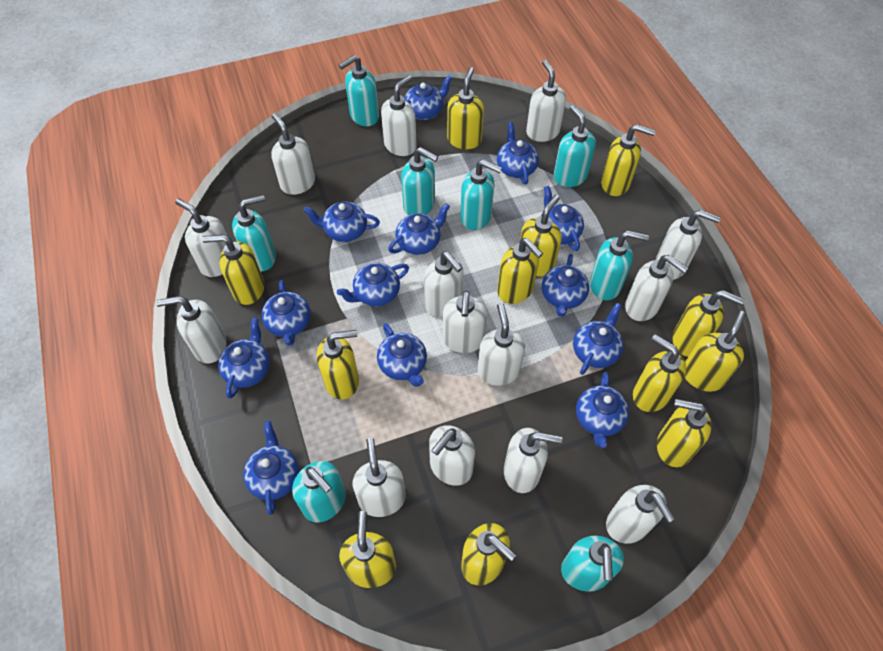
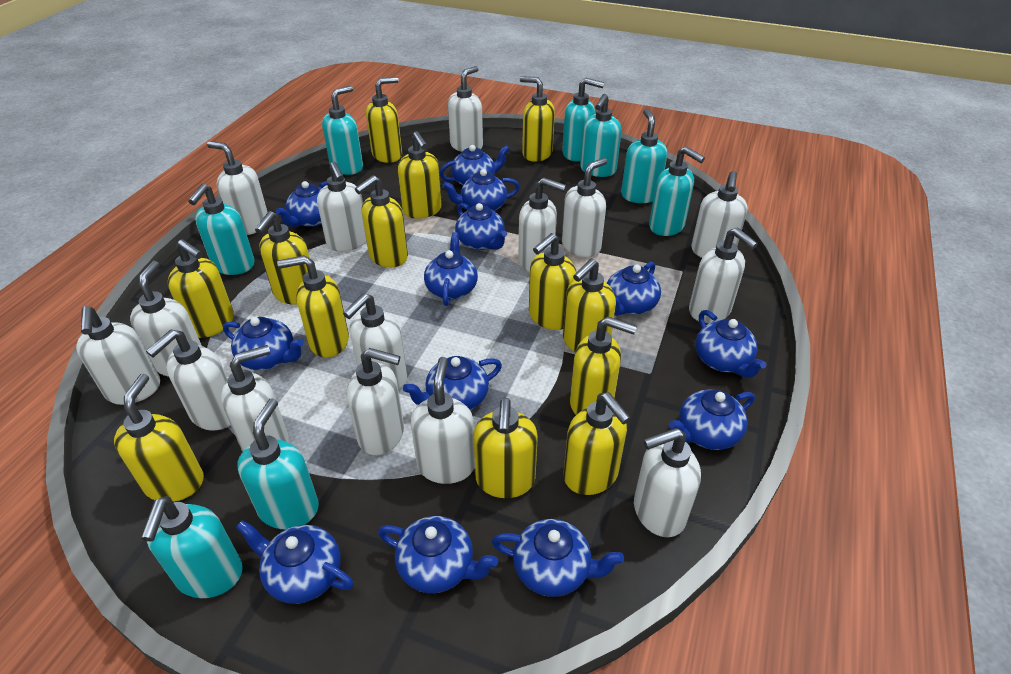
white soap dispenser: [156,296,227,363] [175,198,227,277] [271,113,315,195] [353,438,406,517] [381,75,417,156] [424,252,463,317] [429,425,475,486] [443,291,487,353] [478,303,525,386] [504,428,562,493] [526,60,566,142] [606,485,675,544] [625,255,688,321] [656,210,721,280] = 14 -> [76,306,160,405] [130,261,202,377] [146,329,230,431] [207,141,268,235] [221,345,289,451] [317,162,366,252] [343,293,407,390] [347,348,404,455] [411,357,475,484] [448,66,483,152] [518,177,566,272] [562,158,607,257] [634,428,701,537] [689,227,758,323] [691,171,748,258] = 15
yellow soap dispenser: [202,234,265,305] [317,330,359,400] [339,511,396,588] [447,67,484,149] [461,523,517,585] [497,238,543,304] [520,195,562,277] [601,124,656,196] [633,334,686,412] [657,399,711,467] [672,290,745,357] [685,311,745,392] = 12 -> [114,374,204,502] [168,239,234,338] [255,211,310,305] [277,255,349,358] [355,175,408,267] [366,77,402,163] [398,131,442,219] [473,398,538,498] [520,76,555,162] [529,233,576,330] [563,259,616,352] [563,392,631,495] [570,317,637,415] = 13

